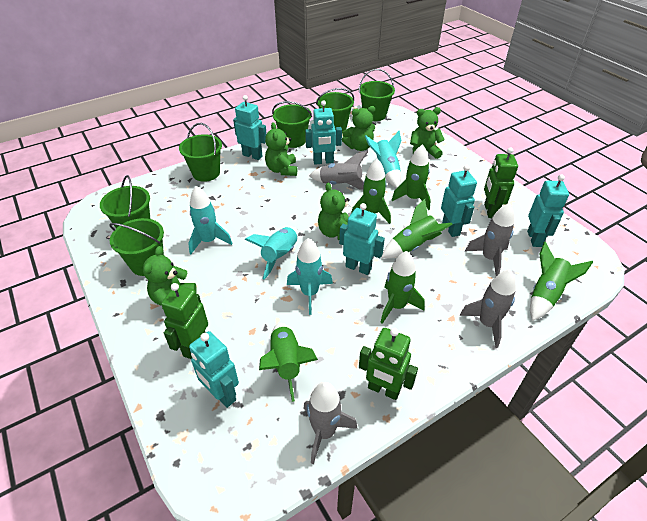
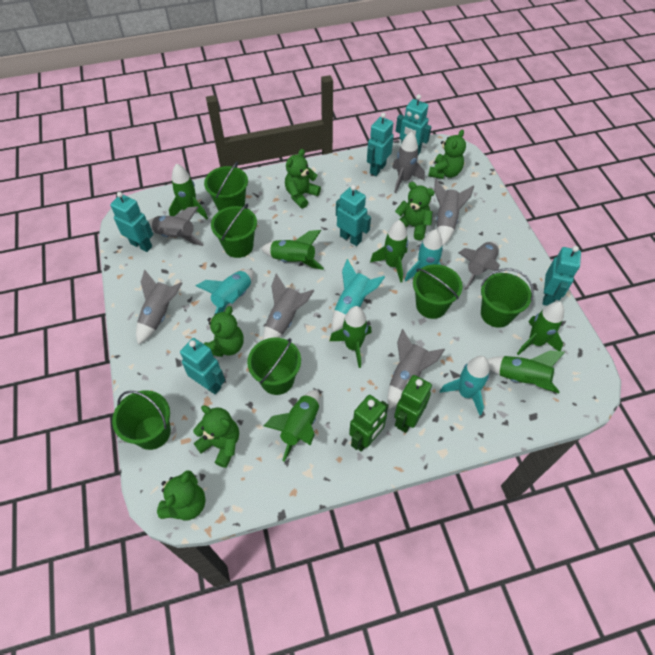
green robot: [161,283,208,359] [359,328,418,400] [484,147,518,218] = 3 -> [349,395,388,452] [394,375,432,433] = 2
green rocket: [259,323,318,402] [351,159,391,224] [380,251,425,324] [381,199,453,258] [392,144,431,210] [530,242,593,321] = 6 -> [169,163,208,219] [260,230,324,270] [264,390,320,462] [330,306,372,368] [370,220,408,283] [487,351,565,393] [517,302,564,355] = 7
green teddy bear: [143,246,197,309] [265,122,297,176] [318,183,349,240] [342,106,375,151] [410,107,445,159] = 5 -> [157,470,206,520] [193,405,239,468] [204,306,244,357] [285,149,321,208] [395,182,435,240] [428,130,466,179] = 6
grey rocket: [303,382,358,464] [309,151,368,190] [460,269,516,348] [465,203,514,276] = 4 -> [136,269,182,345] [148,206,204,246] [263,273,314,340] [387,329,445,409] [392,132,425,193] [434,180,474,246] [458,241,500,290] = 7

